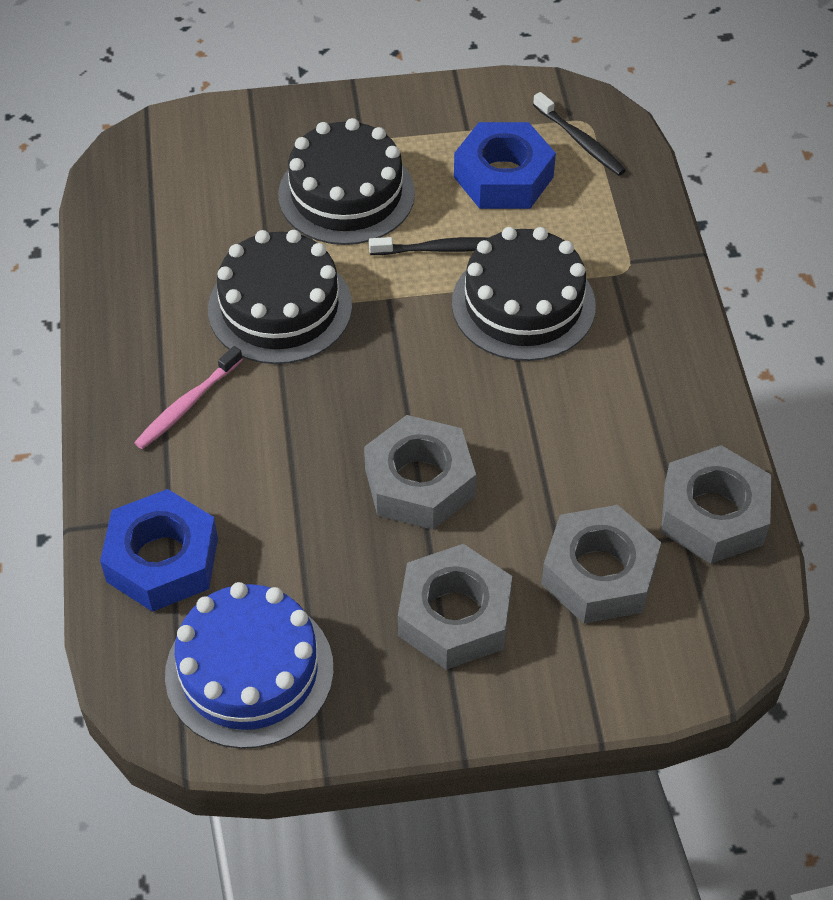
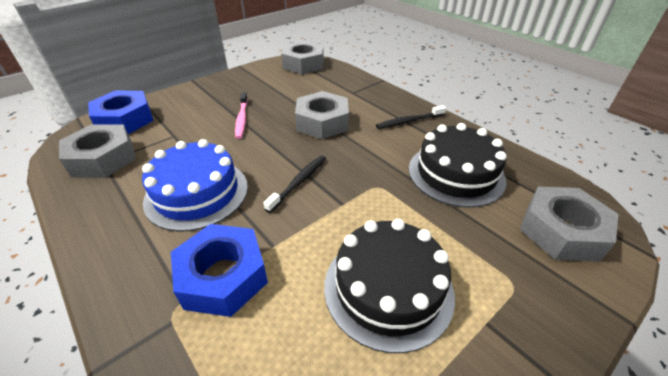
black cake: [208,230,352,364] [278,118,415,245] [452,227,596,361] = 3 -> [324,219,455,353] [409,123,507,208] = 2

